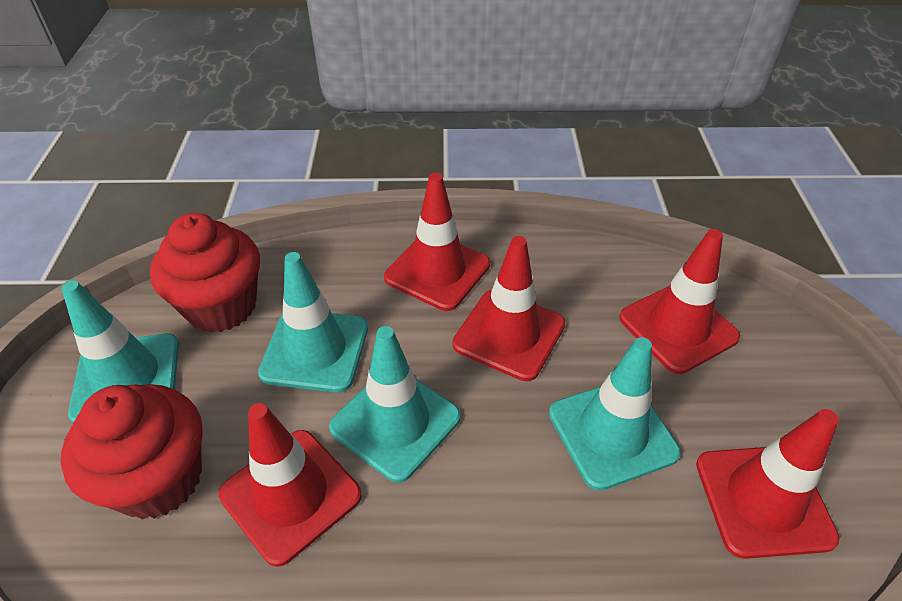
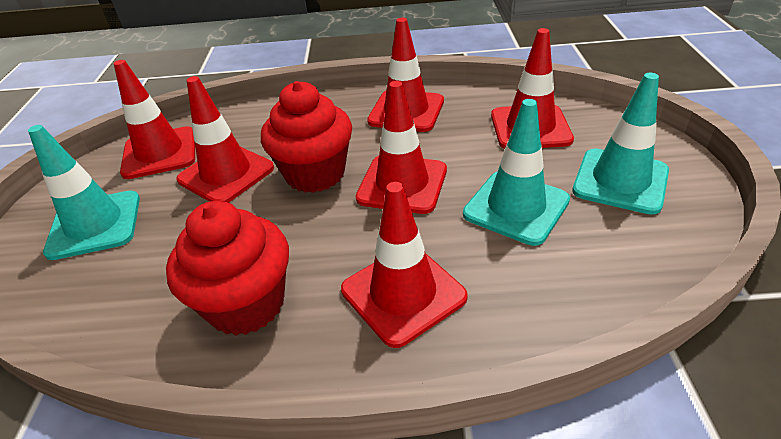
red traffic cone: [218,403,362,567] [384,173,490,311] [453,236,565,381] [619,229,740,374] [696,409,840,559] = 5 -> [114,60,195,179] [176,76,274,203] [341,182,468,348] [356,81,447,214] [367,18,444,132] [491,28,574,149] = 6
turquoise traffic cone: [61,280,179,423] [258,252,368,393] [329,326,461,483] [549,337,681,491] = 4 -> [28,125,140,260] [463,99,570,246] [572,73,669,215] = 3

